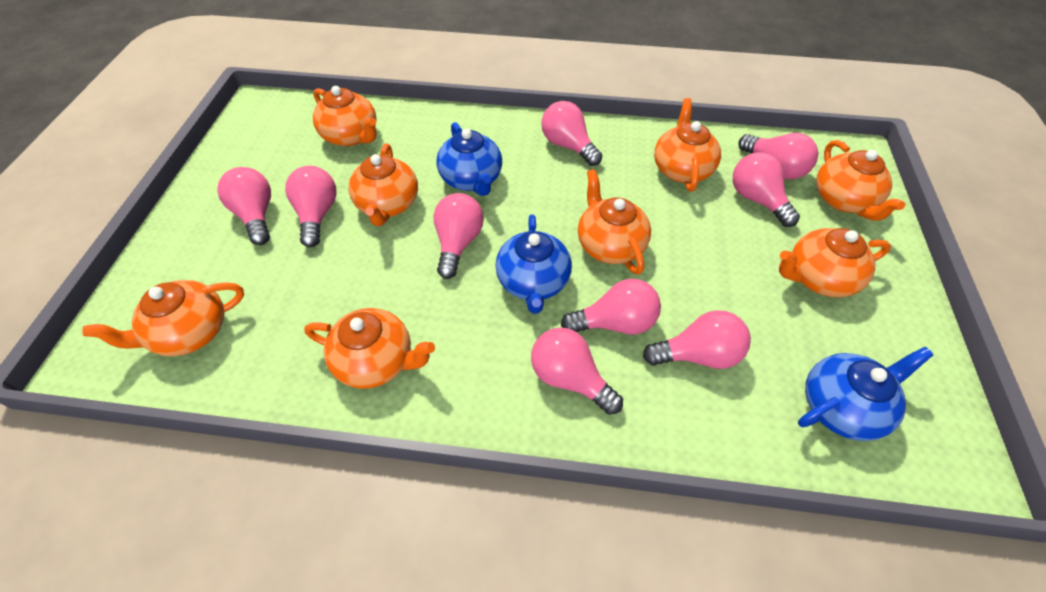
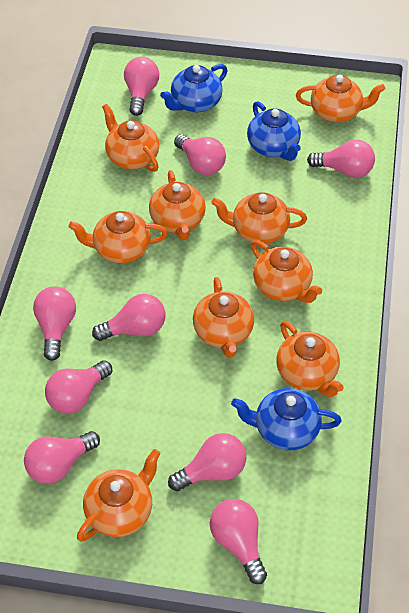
orange teapot: [83,280,244,356] [304,308,435,389] [313,86,377,146] [348,144,418,226] [578,169,651,275] [654,98,721,192] [779,228,891,297] [816,140,905,221] = 8 -> [69,211,168,263] [77,449,160,542] [102,104,159,172] [149,170,206,240] [193,277,254,358] [211,192,307,244] [251,240,322,303] [276,321,344,397] [296,75,385,122] = 9

